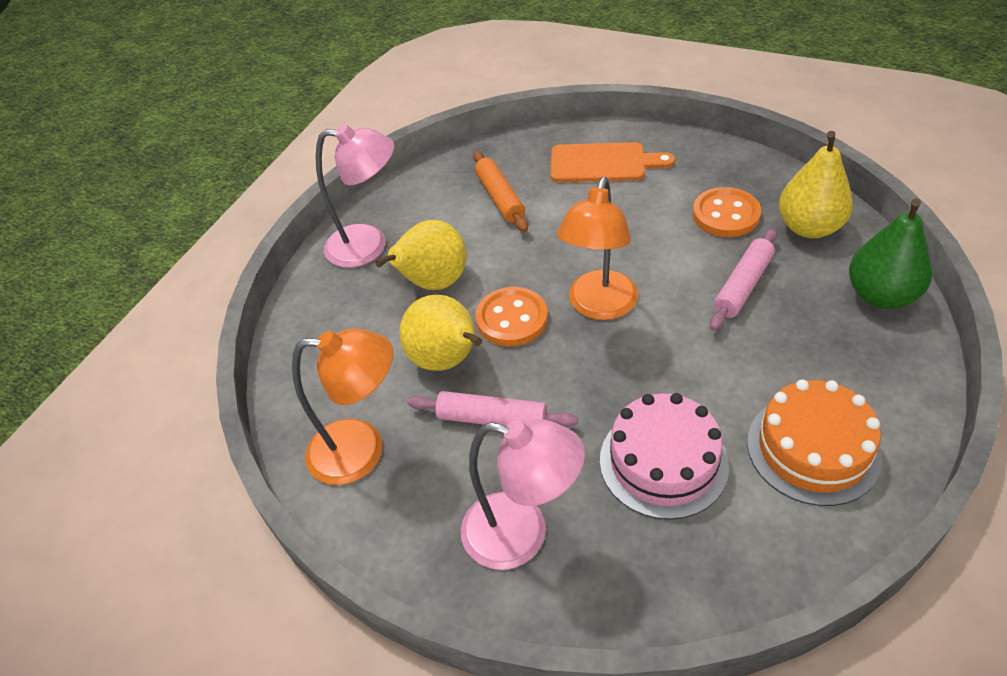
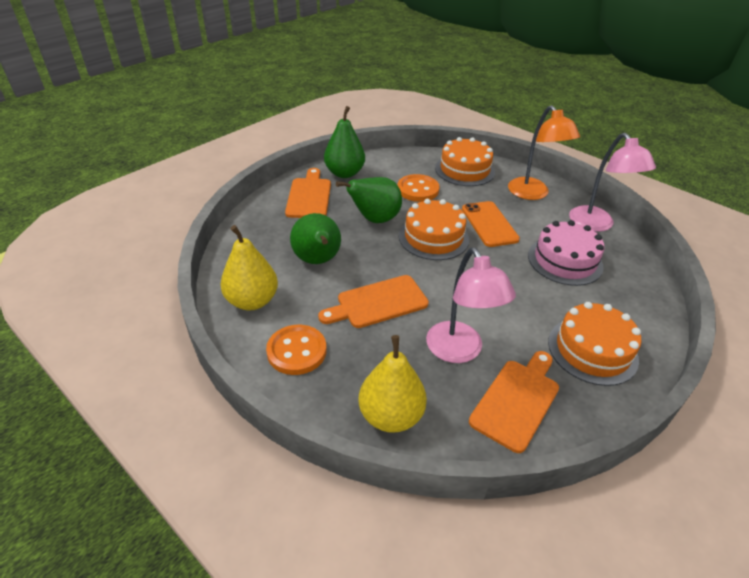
green pear: [849,199,932,309] = 1 -> [290,213,341,264] [324,106,365,178] [336,177,402,223] = 3
orange cake: [747,379,882,506] = 1 -> [399,199,469,260] [435,137,495,186] [548,302,641,386] = 3
orange cutting board: [550,142,675,182] = 1 -> [285,168,331,218] [318,275,429,328] [469,351,559,453] = 3
orange lamp: [292,328,393,485] [557,177,638,320] = 2 -> [508,105,580,200] = 1
orange phone: none = 0 -> [462,201,520,247] = 1
orange rolling pin: [473,151,528,232] = 1 -> none = 0
pink rolling pin: [407,391,578,427] [710,228,777,331] = 2 -> none = 0
yellow pear: [375,220,467,290] [400,295,482,371] [779,131,853,238] = 3 -> [220,225,278,310] [359,335,427,433] = 2

